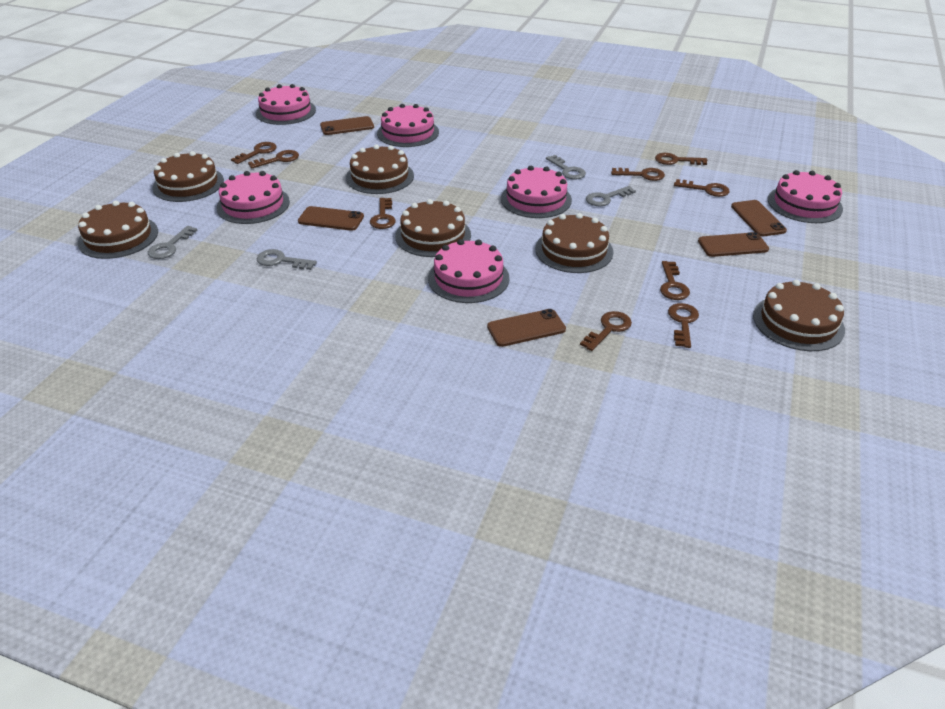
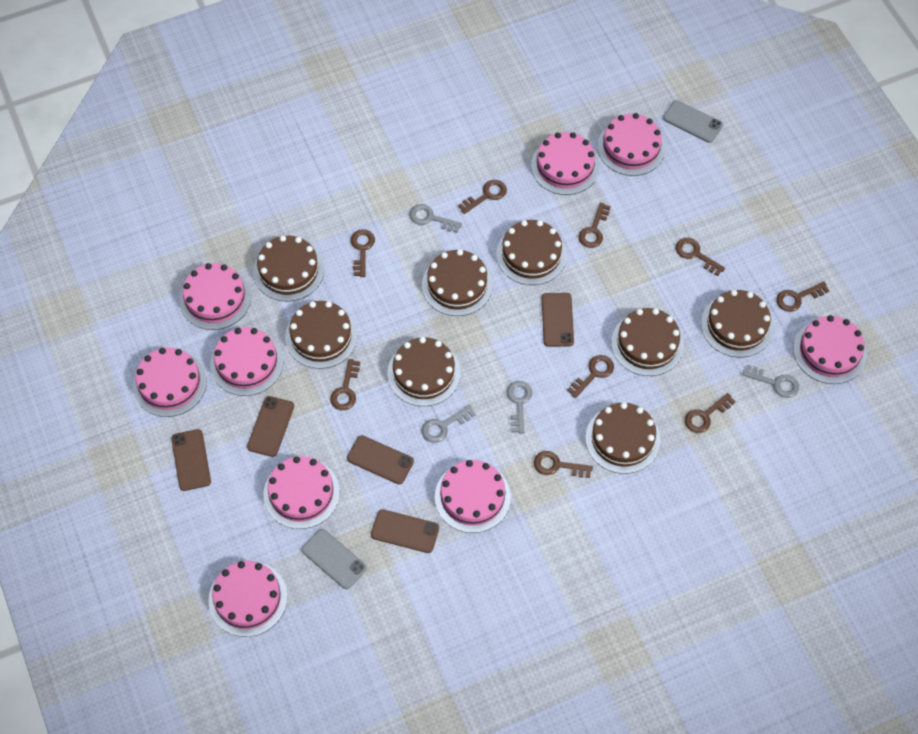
brown cake: [78,201,158,259] [152,151,224,202] [346,145,414,194] [395,199,471,257] [535,213,614,273] [753,280,845,351] = 6 -> [253,235,324,302] [285,301,358,369] [387,337,461,406] [422,249,493,316] [496,220,567,285] [585,402,661,474] [611,308,684,376] [701,290,774,357] = 8
grey phone: none = 0 -> [301,529,367,589] [663,100,723,143] = 2
pink cake: [216,171,290,224] [256,84,316,125] [377,104,439,147] [428,239,510,303] [501,166,572,218] [768,170,843,223] = 6 -> [133,348,207,417] [180,263,251,330] [208,561,288,637] [210,327,283,396] [264,456,340,529] [435,460,511,533] [531,132,599,195] [598,113,665,176] [793,315,867,384] = 9

